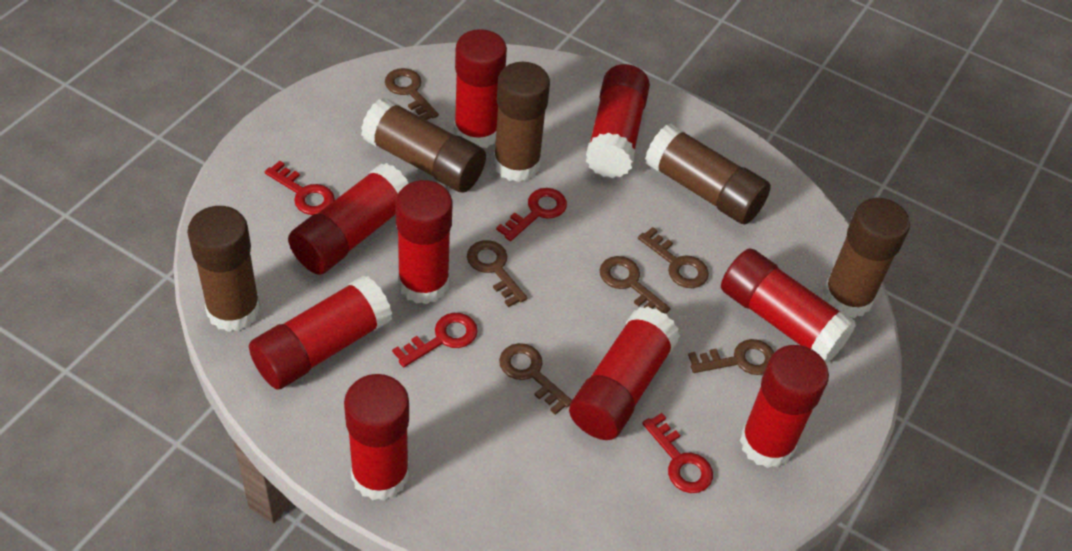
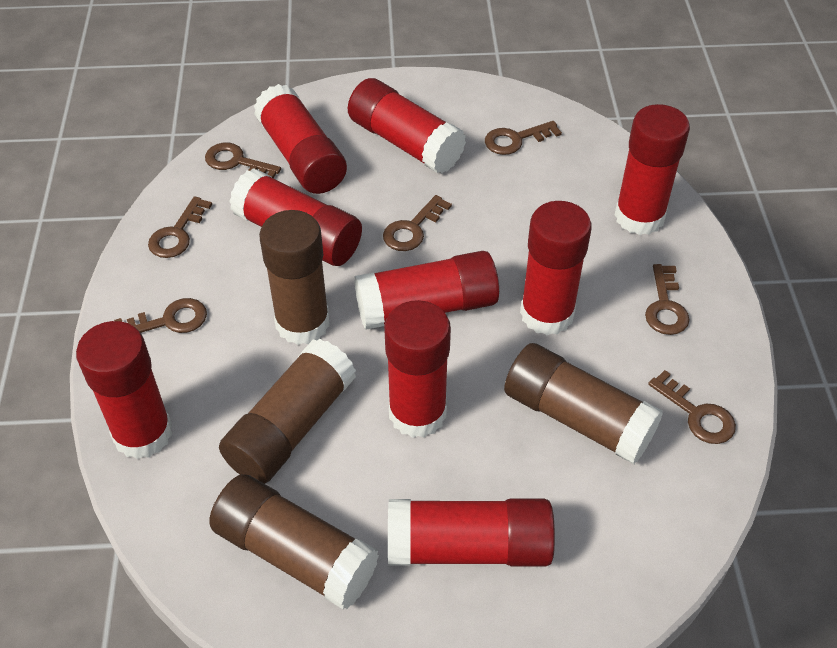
brown glue stick: [187,206,260,332] [361,97,486,193] [493,62,550,182] [645,123,771,224] [823,198,910,318] = 5 -> [209,474,379,609] [219,339,356,484] [259,210,330,345] [504,343,663,464] = 4
brown key: [385,68,439,120] [467,240,527,307] [499,343,572,415] [600,256,670,314] [638,227,709,288] [688,339,774,375] = 6 -> [114,298,207,333] [148,196,212,258] [205,143,281,178] [383,195,452,251] [485,121,562,155] [645,264,690,335] [648,370,736,444] = 7
red key: [265,161,335,215] [392,313,478,367] [496,188,567,241] [642,413,713,493] = 4 -> none = 0

